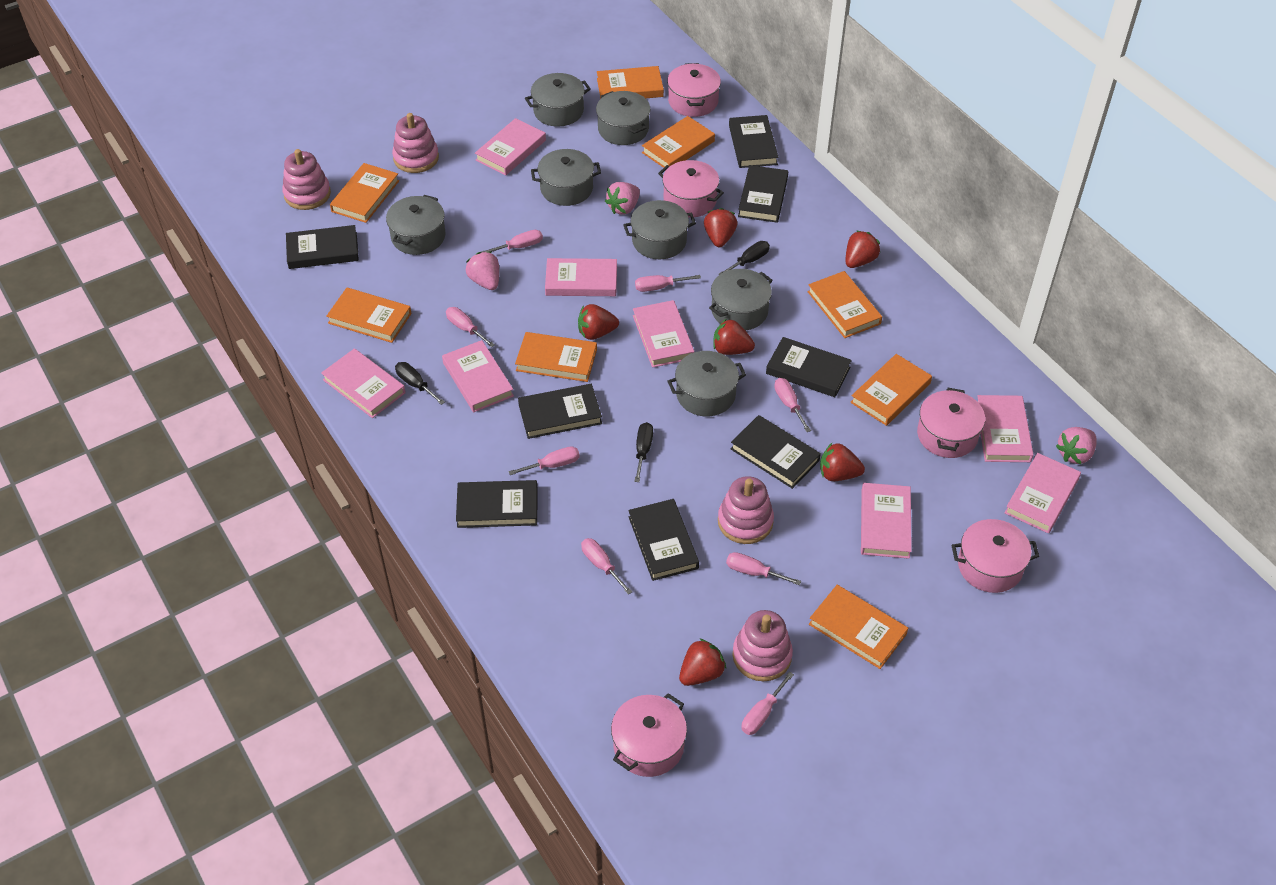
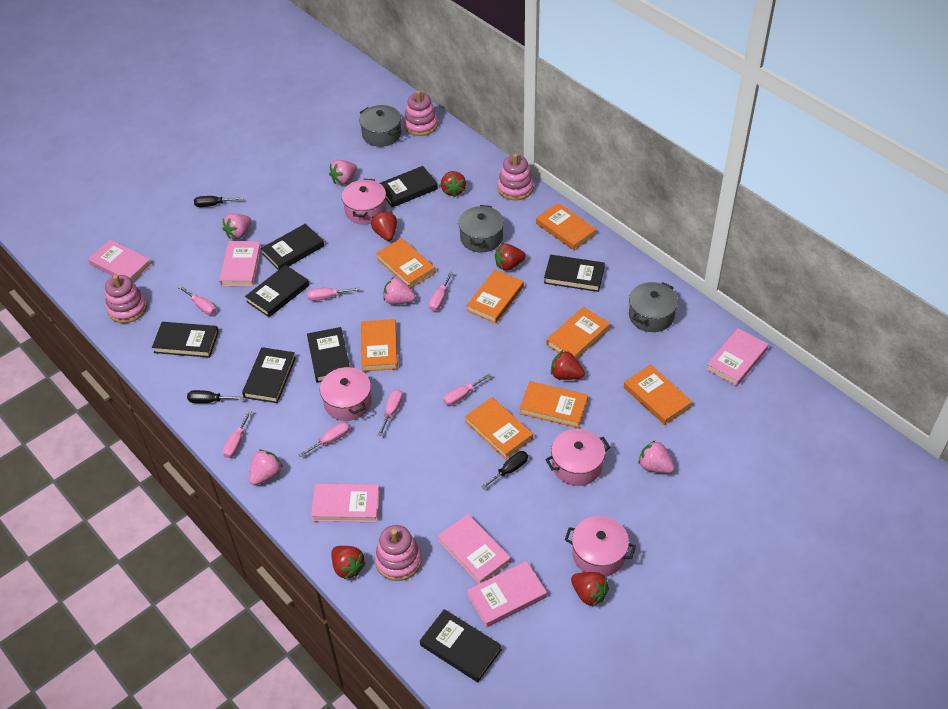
grey pot: [386,195,445,255] [525,73,591,127] [531,149,601,206] [596,91,650,145] [623,200,696,259] [668,351,746,417] [709,269,773,331] = 7 -> [359,105,402,147] [458,205,504,252] [629,282,678,332] = 3
pink book: [321,348,406,418] [442,340,514,412] [475,118,546,175] [545,258,617,296] [633,300,695,368] [861,483,912,559] [977,395,1034,462] [1005,453,1081,533] = 8 -> [88,239,152,282] [219,241,262,287] [311,484,380,522] [438,514,511,584] [467,561,547,627] [706,328,768,386] = 6
pink pot: [611,693,687,777] [658,160,724,218] [667,63,721,117] [917,388,985,458] [952,519,1039,593] = 5 -> [320,366,372,421] [342,179,387,225] [545,429,610,486] [565,516,636,577] = 4
pink screwdriver: [446,307,495,347] [481,230,543,252] [508,446,580,475] [581,538,632,595] [635,275,701,292] [726,552,801,585] [742,671,794,735] [774,378,811,432] = 8 -> [178,286,216,315] [223,410,252,458] [298,422,350,457] [307,287,360,301] [378,389,403,436] [429,272,453,311] [443,374,491,406] = 7
pink strawberry: [466,252,499,290] [605,182,640,215] [1056,427,1096,464] = 3 -> [223,214,252,239] [249,450,283,485] [329,160,357,185] [383,277,416,305] [638,440,675,474] = 5

